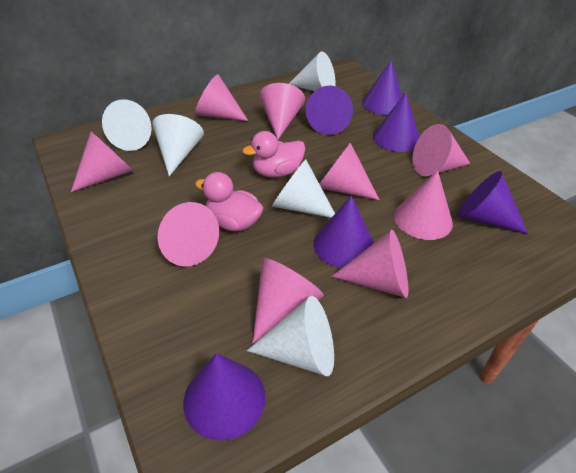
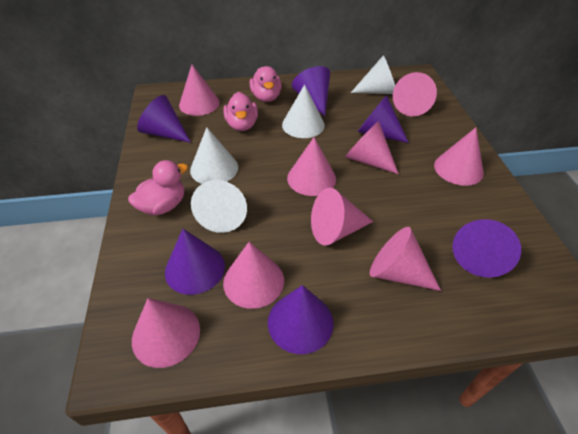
pink duck: [195,172,263,231] [242,131,305,178] = 2 -> [128,160,188,216] [224,92,258,131] [249,66,282,102] = 3
white cone: [102,99,152,151] [152,114,204,176] [246,296,334,376] [272,159,335,218] [289,51,336,91] = 5 -> [190,127,238,184] [191,180,247,233] [282,84,325,138] [351,56,395,94] = 4

